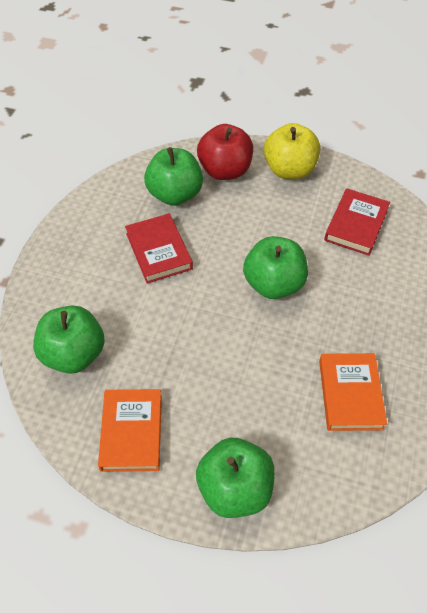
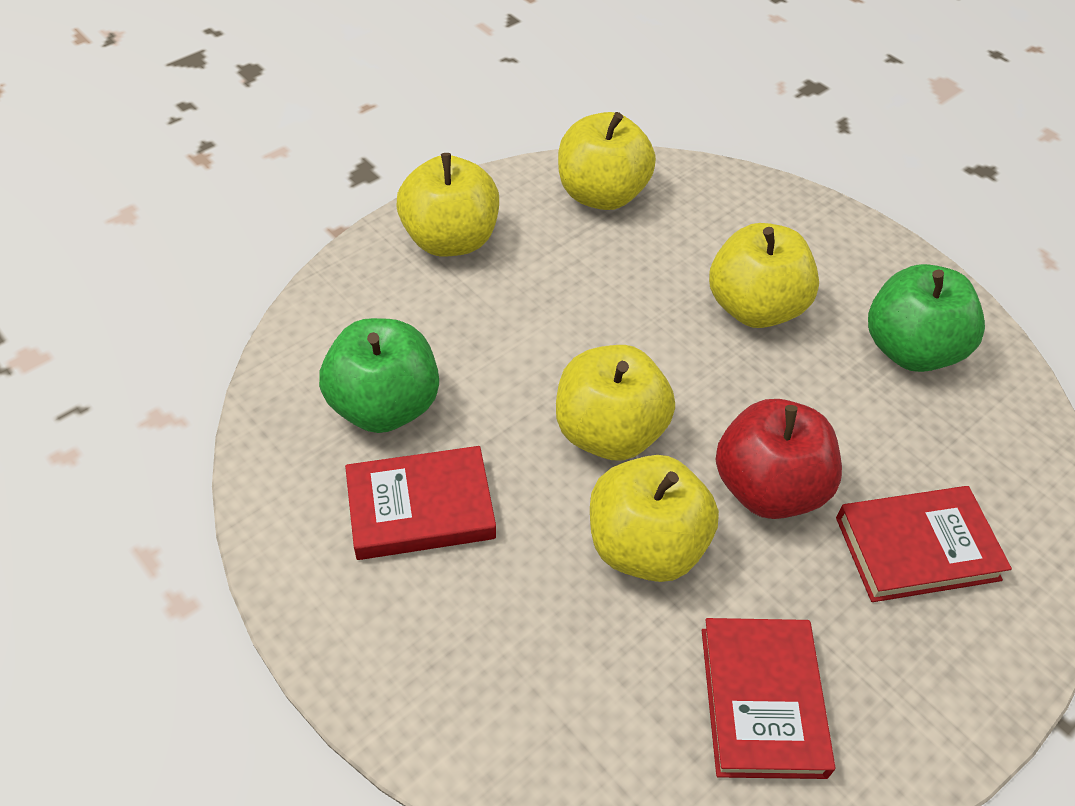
green apple: [33,305,105,374] [144,147,203,206] [196,438,275,518] [243,236,308,299] = 4 -> [319,318,439,433] [868,264,985,372] = 2
orange book: [98,389,162,472] [319,353,387,431] = 2 -> none = 0
red book: [125,214,193,283] [324,189,390,256] = 2 -> [345,446,496,560] [702,618,836,779] [836,486,1012,602] = 3
yellow apple: [264,123,320,179] = 1 -> [397,153,499,256] [556,345,675,461] [558,112,656,210] [590,455,719,582] [709,223,819,328] = 5

